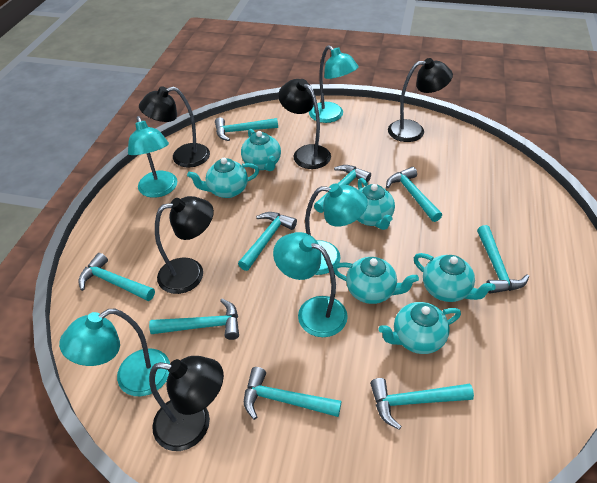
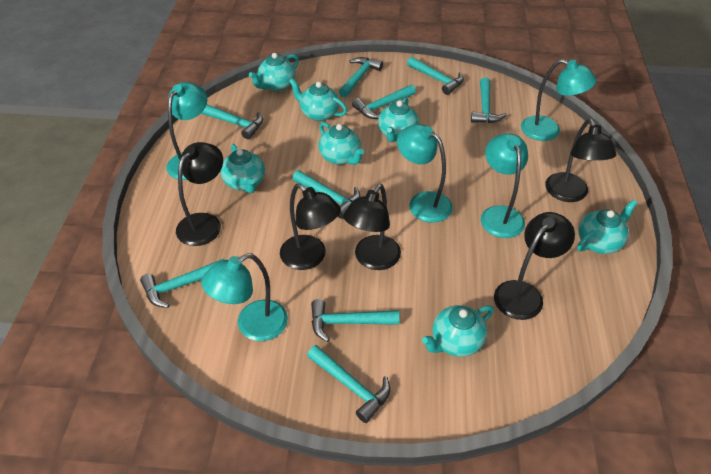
turquoise teapot: [187,158,259,198] [241,129,281,171] [333,257,419,304] [357,178,395,230] [379,302,461,354] [414,253,495,302] = 6 -> [220,144,265,194] [249,53,299,91] [289,78,347,121] [319,122,364,165] [378,97,419,142] [422,305,494,357] [577,200,637,254] = 7

